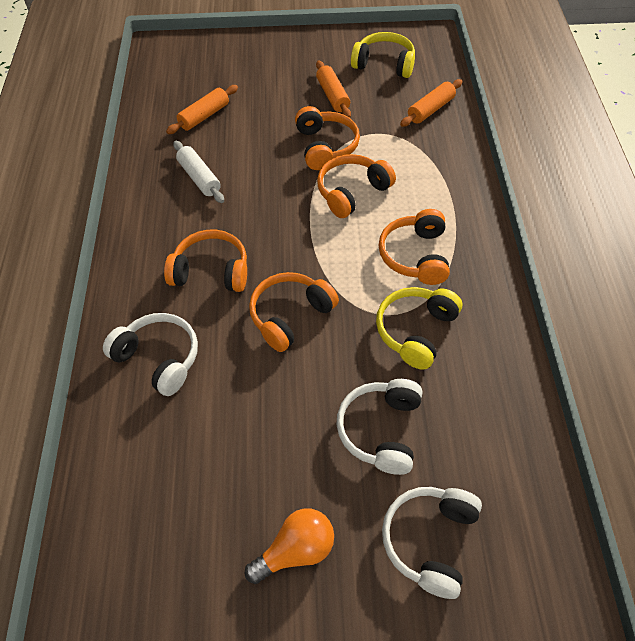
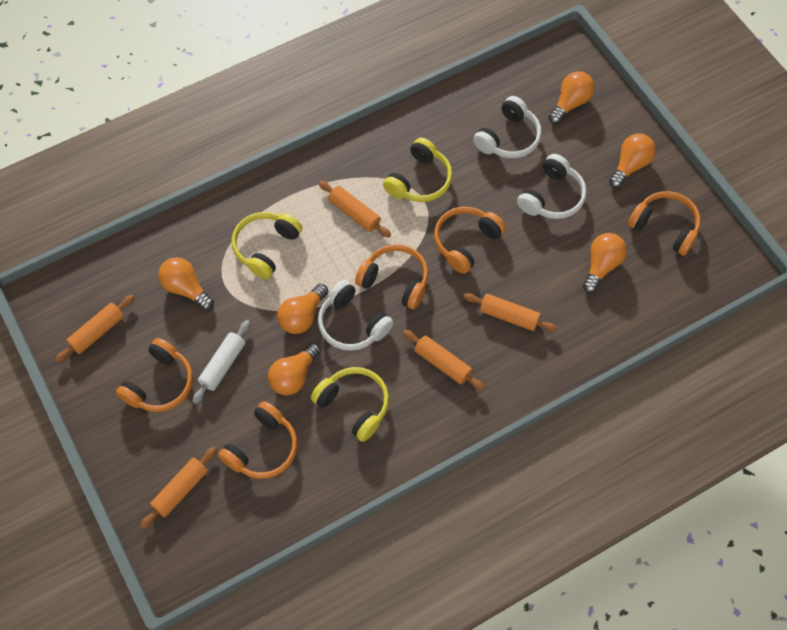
orange light bulb: [245,508,334,584] = 1 -> [158,257,214,311] [268,343,321,395] [277,284,328,334] [549,71,595,124] [583,233,627,293] [609,134,656,188] = 6
orange rolling pin: [166,85,238,134] [316,60,351,118] [400,79,462,127] = 3 -> [55,295,135,363] [140,447,217,529] [319,181,391,238] [402,330,485,391] [463,293,557,332] = 5
yellow headphones: [351,32,415,78] [376,287,462,370] = 2 -> [231,212,302,279] [311,367,389,442] [383,138,452,202] = 3

